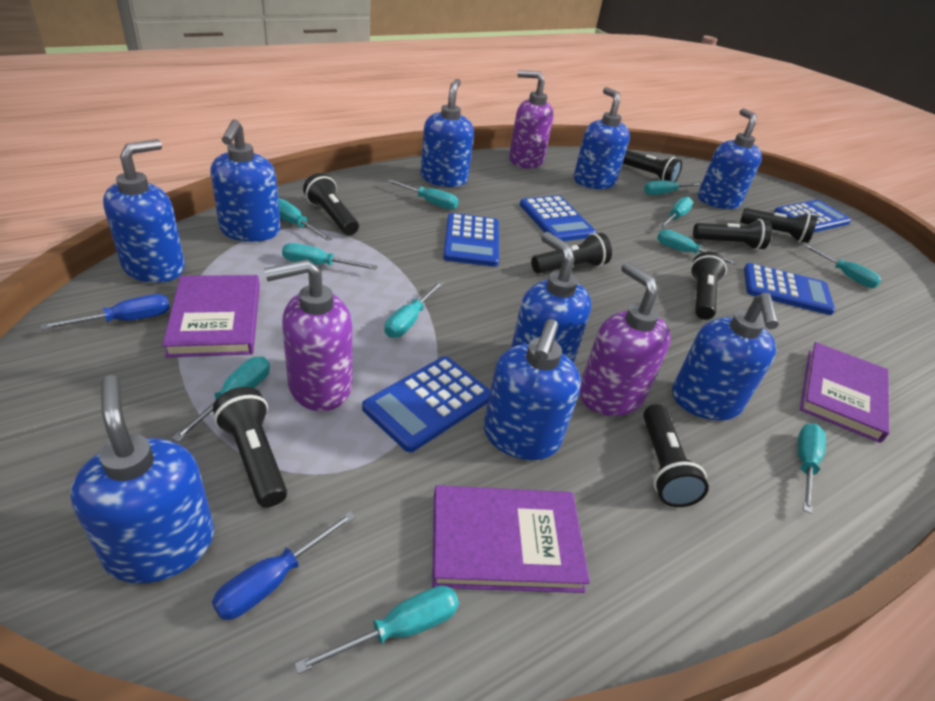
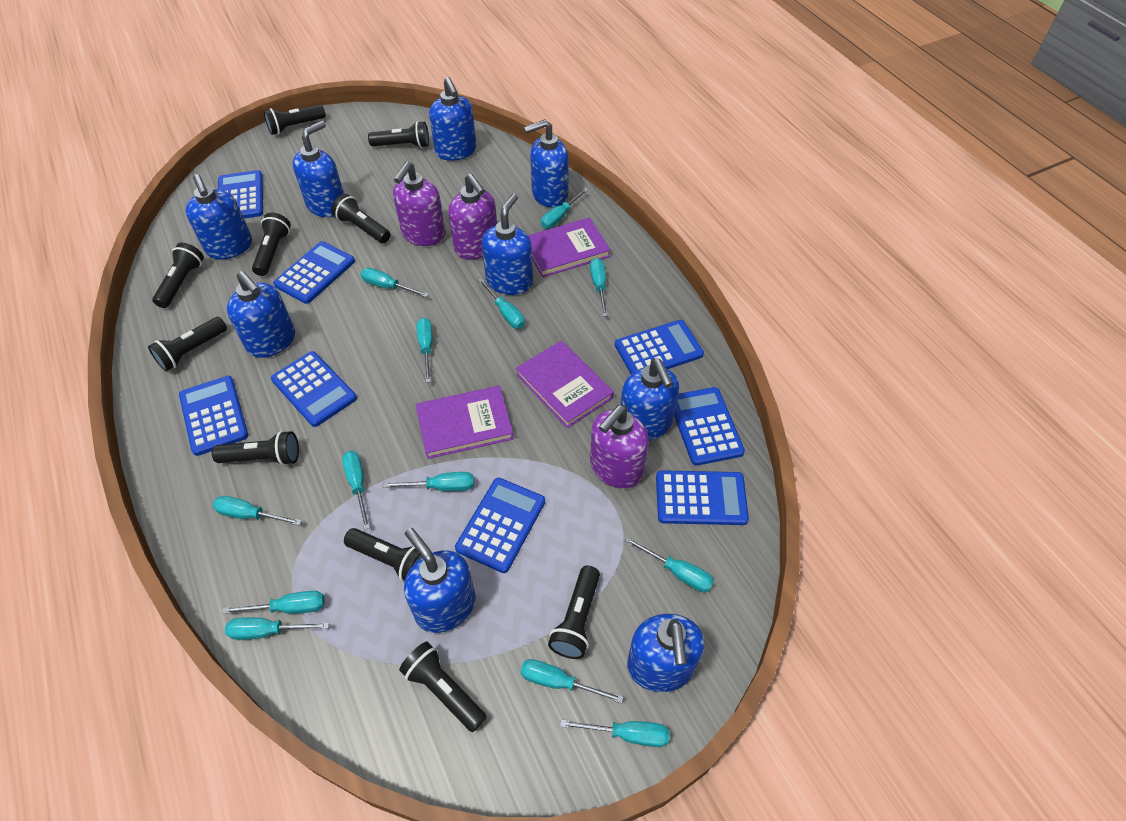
black flashlight: [213,387,287,507] [303,173,359,235] [531,233,612,274] [622,150,682,183] [643,404,709,507] [690,251,727,320] [693,219,772,250] [740,208,818,243] = 8 -> [148,317,227,372] [153,243,204,308] [212,431,299,466] [252,213,291,276] [264,105,326,135] [332,194,391,243] [344,528,423,582] [368,121,429,148] [399,642,487,732] [548,566,600,659] = 10
blue calculator: [362,356,490,452] [443,213,499,267] [520,195,596,241] [744,263,835,315] [774,200,851,232] = 5 -> [179,376,248,456] [218,170,263,219] [271,351,357,427] [273,241,355,304] [455,478,545,573] [615,320,704,374] [656,470,749,525] [674,387,745,466] = 8
blue screwdriver: [40,294,170,330] [212,511,356,620] = 2 -> none = 0
turquoise screwdriver: [171,357,270,442] [278,198,332,241] [282,243,377,270] [295,585,459,674] [384,281,444,338] [387,179,459,210] [644,181,701,195] [657,229,738,266] [659,197,693,228] [797,423,826,514] [803,244,882,288] = 11 -> [213,496,302,526] [222,591,325,614] [225,618,329,640] [342,451,370,530] [360,268,429,297] [383,472,474,491] [416,318,433,383] [478,278,525,329] [521,659,624,703] [541,188,588,229] [560,720,670,747] [590,258,608,316] [625,537,714,592] = 13

